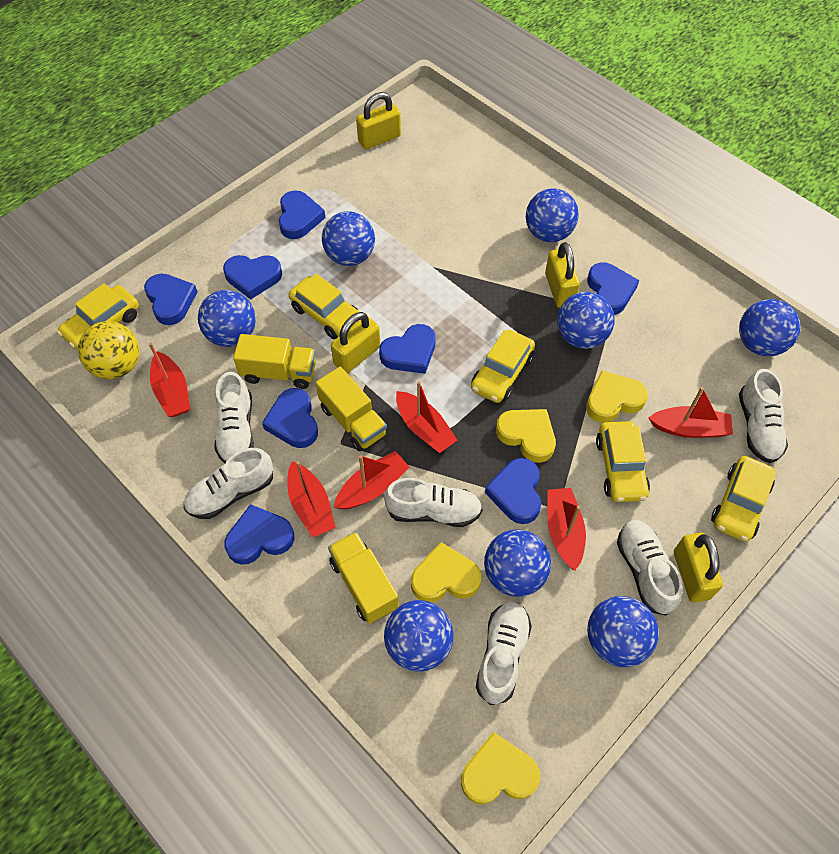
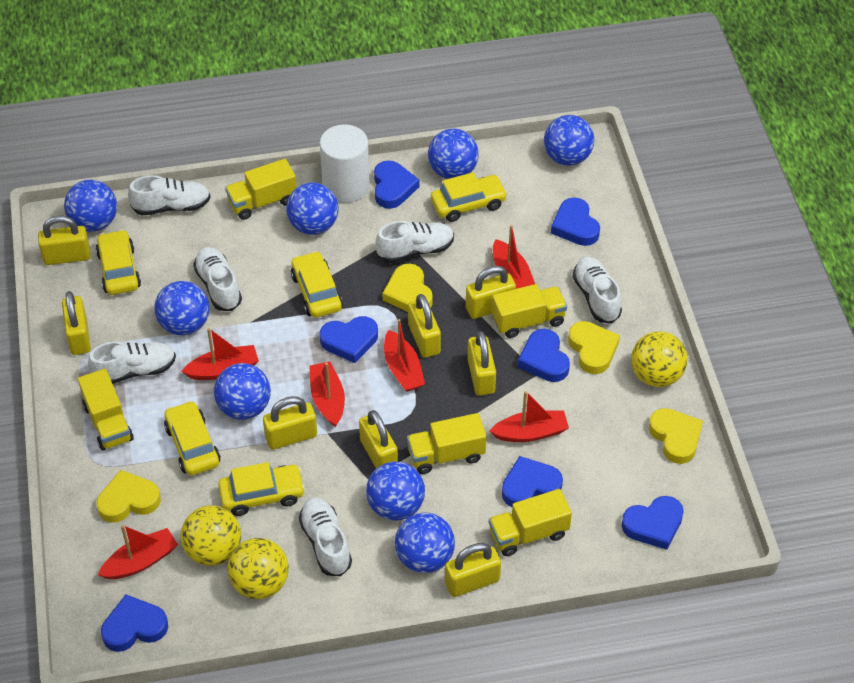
blue heart: [144,274,198,325] [223,255,282,299] [224,504,295,565] [262,388,318,448] [279,190,325,239] [379,324,436,374] [485,458,541,524] [587,262,639,315] = 8 -> [101,595,168,652] [320,316,378,363] [374,160,419,209] [502,456,563,507] [518,329,570,382] [551,197,600,246] [621,496,684,550] = 7
white cylinder: none = 0 -> [320,125,370,203] = 1
yellow ball: [78,321,139,379] = 1 -> [181,505,241,566] [227,538,289,599] [631,331,687,387] = 3
yellow padlock: [331,312,381,373] [356,92,401,149] [545,242,580,308] [674,533,723,603] = 4 -> [38,216,91,265] [62,291,91,355] [263,396,317,450] [359,410,398,469] [408,294,441,358] [445,543,501,597] [466,266,516,319] [468,331,496,396] = 8
yellow truck: [233,334,316,389] [316,367,387,451] [328,532,399,624] = 3 -> [78,369,134,451] [225,159,297,220] [407,413,486,474] [489,489,572,556] [492,284,567,338] = 5

